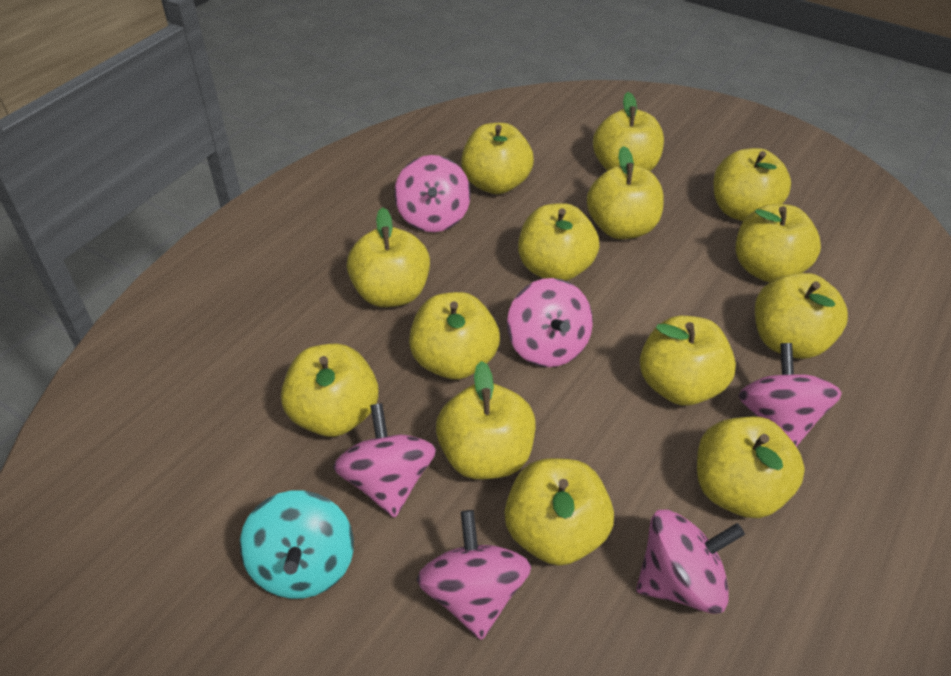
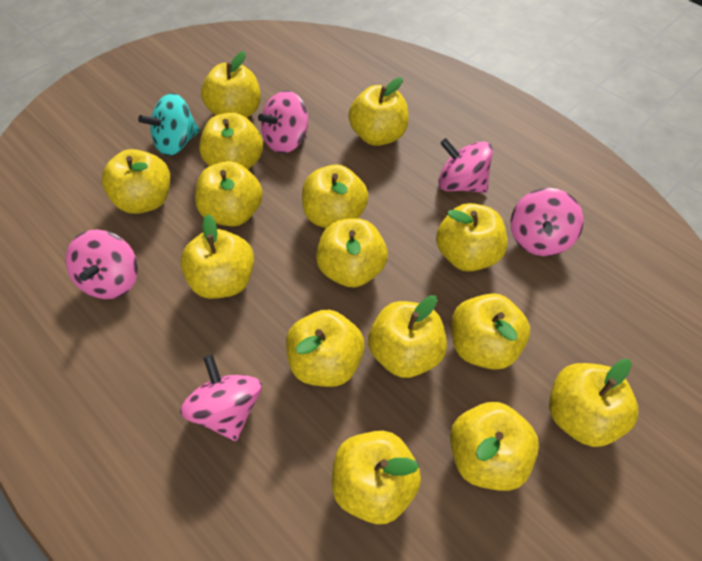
pink spinning top: [333,403,436,518] [394,155,471,232] [417,510,531,640] [507,278,593,367] [636,509,745,614] [738,343,842,447] = 6 -> [66,230,138,299] [180,355,262,441] [258,91,308,153] [438,138,493,193] [511,188,583,256] = 5
yellow apple: [281,344,378,437] [347,207,430,307] [409,292,500,380] [436,361,535,479] [461,123,534,194] [504,458,614,566] [518,203,599,281] [587,146,664,239] [593,92,664,171] [640,316,736,405] [697,417,805,518] [714,148,791,221] [736,204,821,282] [755,273,848,359] = 14 -> [102,149,170,214] [180,214,254,299] [195,161,263,226] [199,113,263,169] [201,51,261,118] [286,309,365,387] [302,164,368,228] [316,218,388,288] [332,431,421,524] [348,77,409,146] [368,295,447,378] [436,203,507,272] [450,402,539,491] [451,293,530,370] [549,359,638,447] = 15

